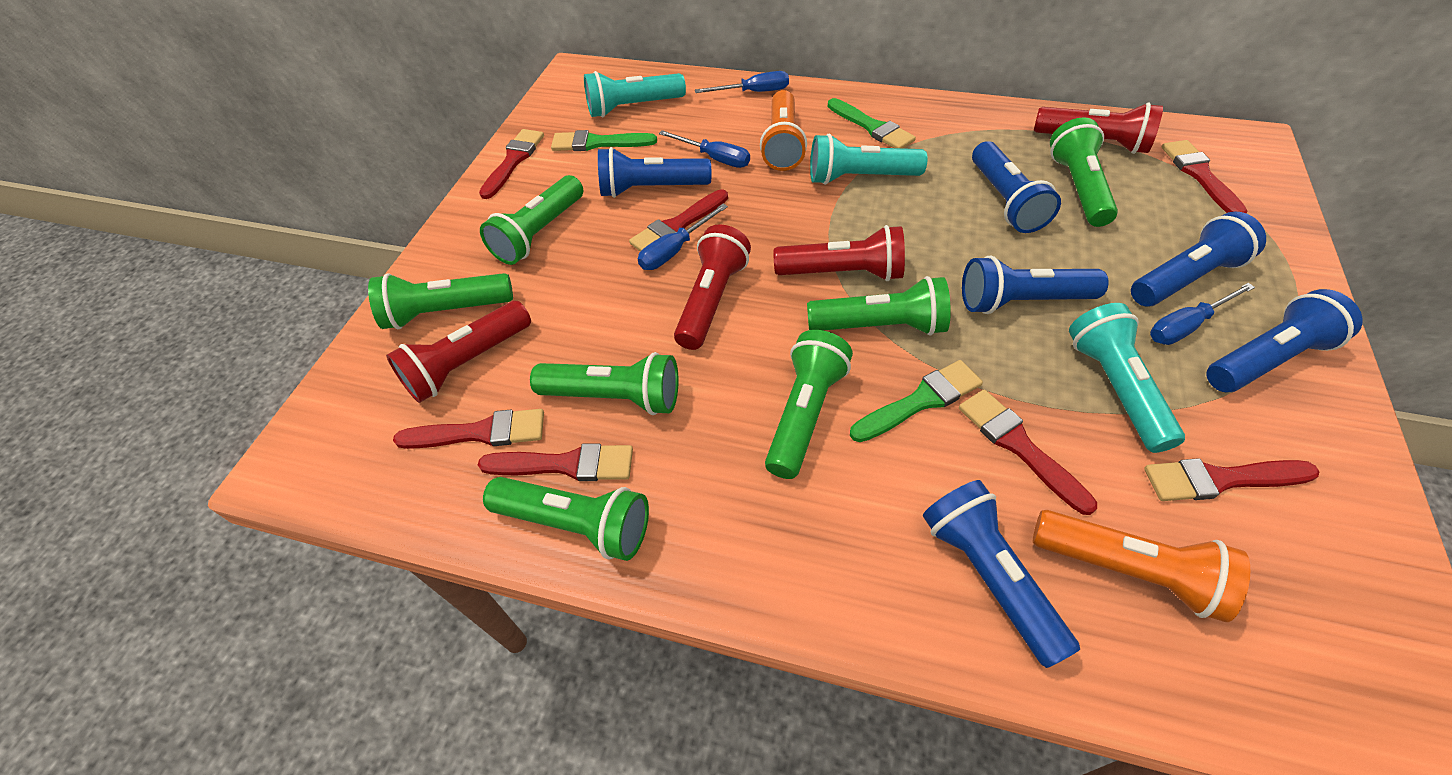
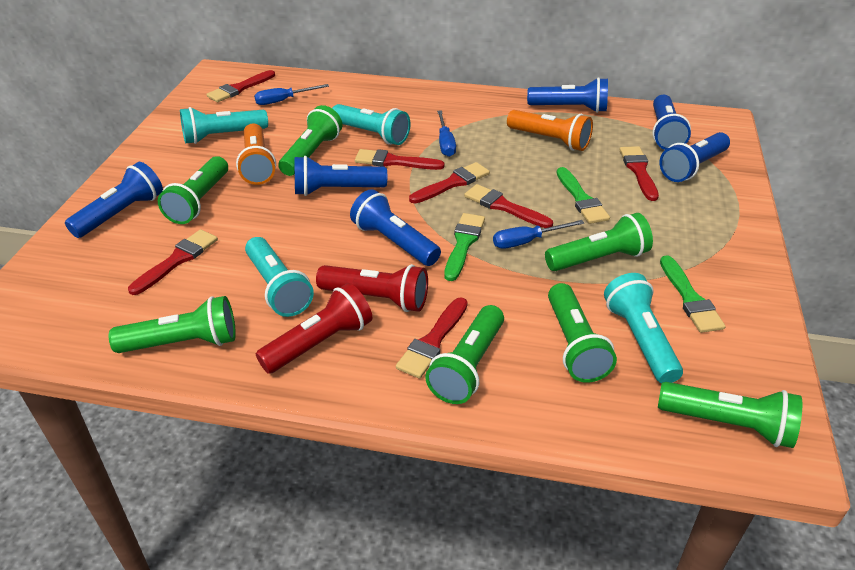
blue screwdriver: [638,204,728,270] [659,130,750,168] [695,71,789,93] [1150,283,1255,345] = 4 -> [254,84,329,105] [437,110,456,157] [493,220,584,249] = 3
red flashlight: [386,301,531,403] [674,224,751,350] [774,225,905,281] [1034,102,1163,154] = 4 -> [256,283,372,374] [316,264,428,312] = 2
turquoise flashlight: [584,71,686,118] [810,134,928,185] [1069,303,1185,453] = 3 -> [180,107,268,144] [245,237,314,317] [332,104,411,145] [604,273,683,384] = 4

